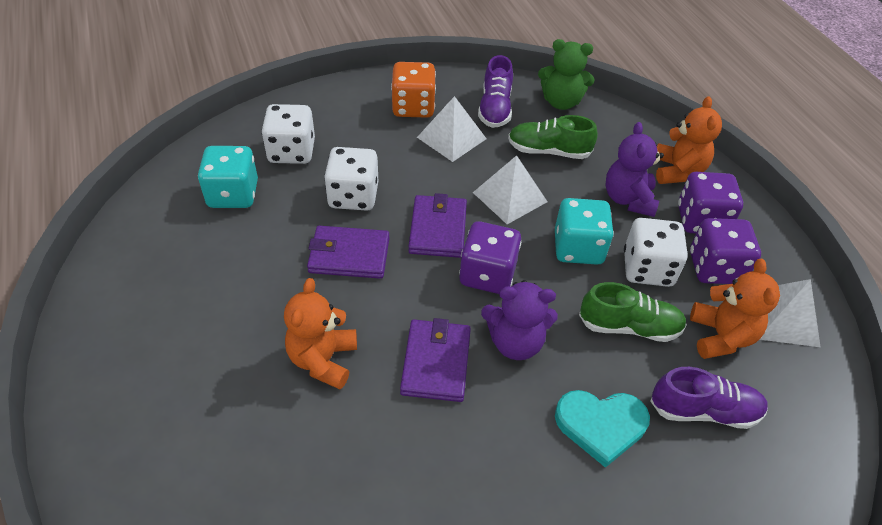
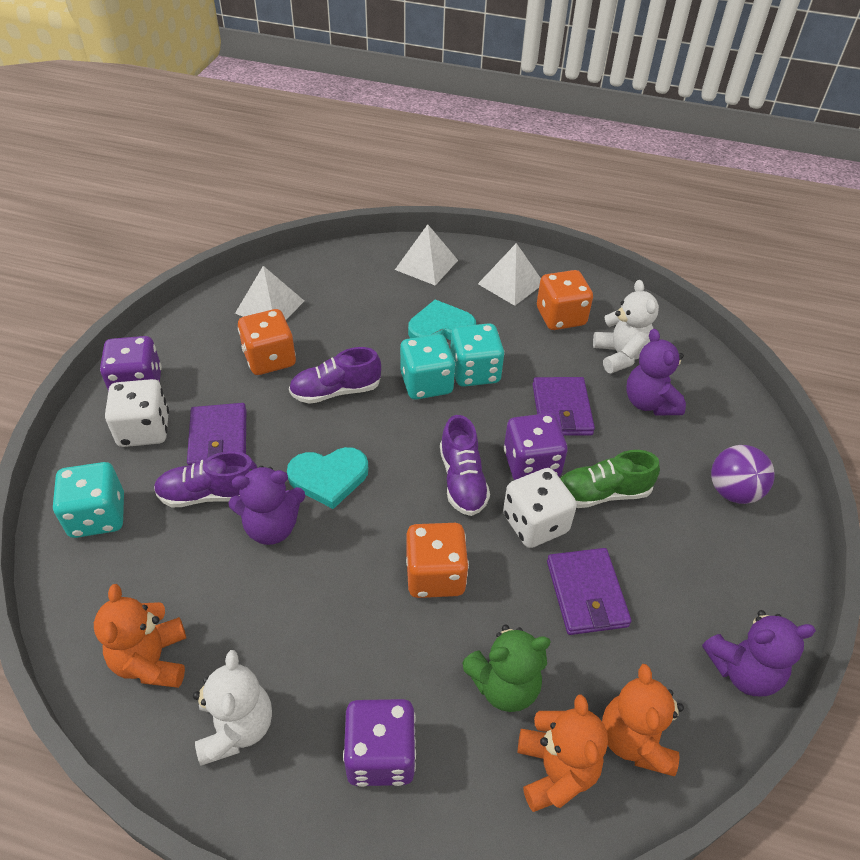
green shoe: [508,115,598,159] [579,282,687,342] = 2 -> [560,450,660,508] = 1
orange dice: [391,62,436,118] = 1 -> [238,309,296,375] [406,523,469,598] [537,270,593,330] = 3
purple ball: none = 0 -> [711,445,775,504] = 1
purple shoe: [478,55,513,128] [650,367,768,429] = 2 -> [154,451,257,507] [289,347,381,404] [440,415,490,516] = 3
purple teddy bear: [481,280,558,360] [606,122,664,217] = 2 -> [228,466,305,545] [626,329,686,415] [702,610,816,696] = 3
turquoise dice: [198,146,258,208] [555,198,614,265] = 2 -> [53,462,124,538] [400,334,455,400] [450,323,505,387] = 3
turquoise heart: [555,390,650,468] = 1 -> [287,447,368,509] [408,299,476,340] = 2
white dice: [261,104,315,164] [324,147,378,211] [624,218,688,287] = 3 -> [105,379,169,447] [503,468,577,548] = 2
white teddy bear: none = 0 -> [193,650,272,766] [593,280,659,374] = 2

